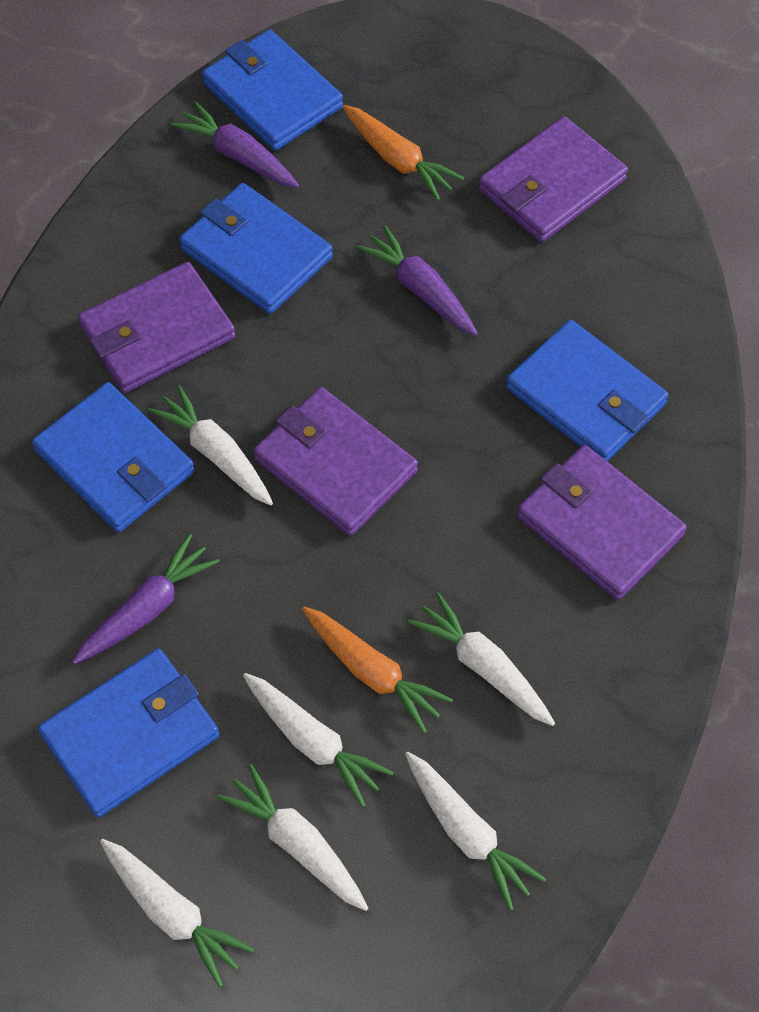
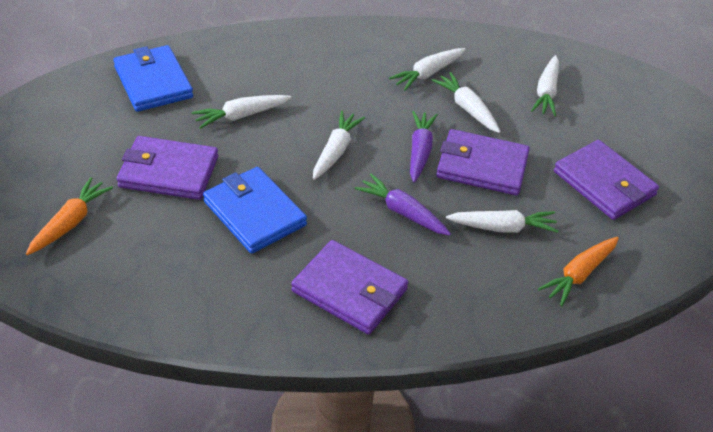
blue wallet: [32,382,195,532] [38,649,219,818] [179,183,333,314] [202,29,343,150] [506,320,669,461] = 5 -> [113,45,193,112] [203,167,307,254] = 2
purple carrot: [72,534,220,664] [171,101,299,188] [356,225,478,336] = 3 -> [355,174,451,236] [410,111,438,183] = 2

